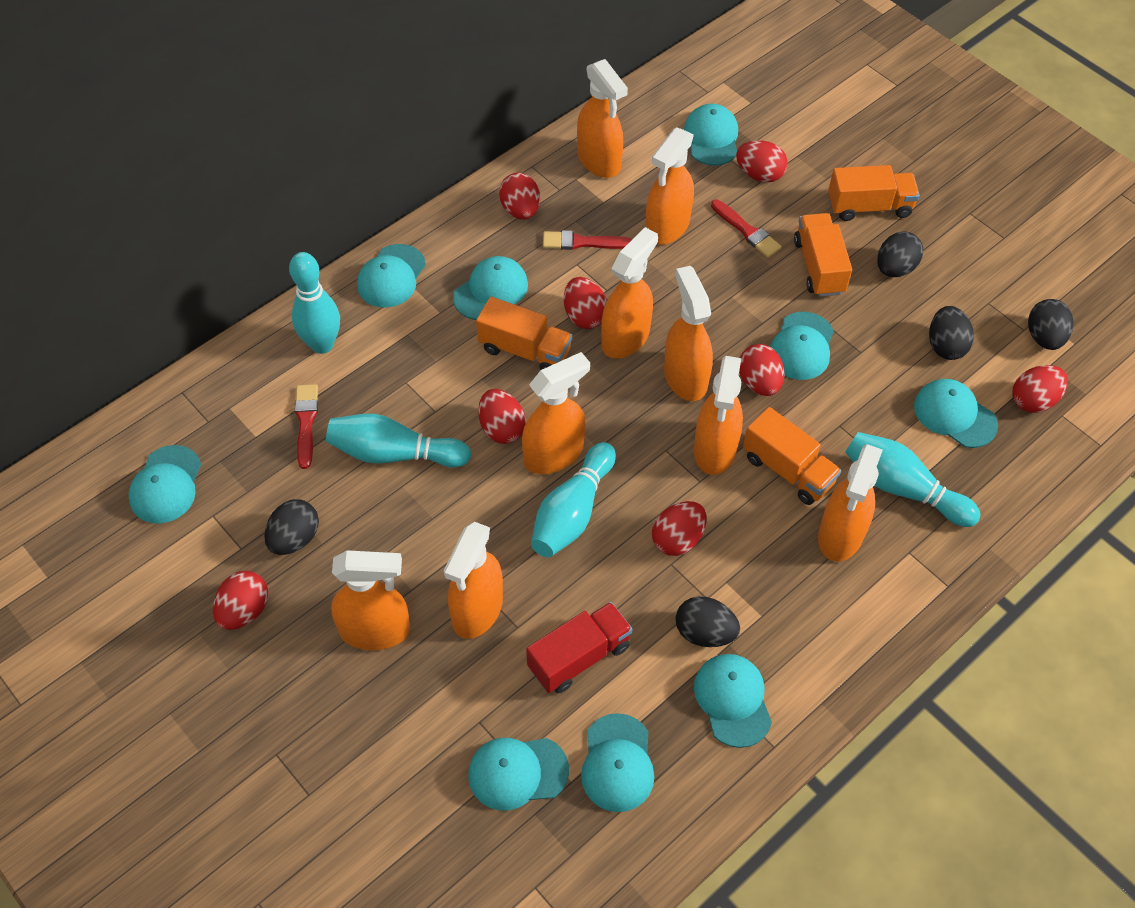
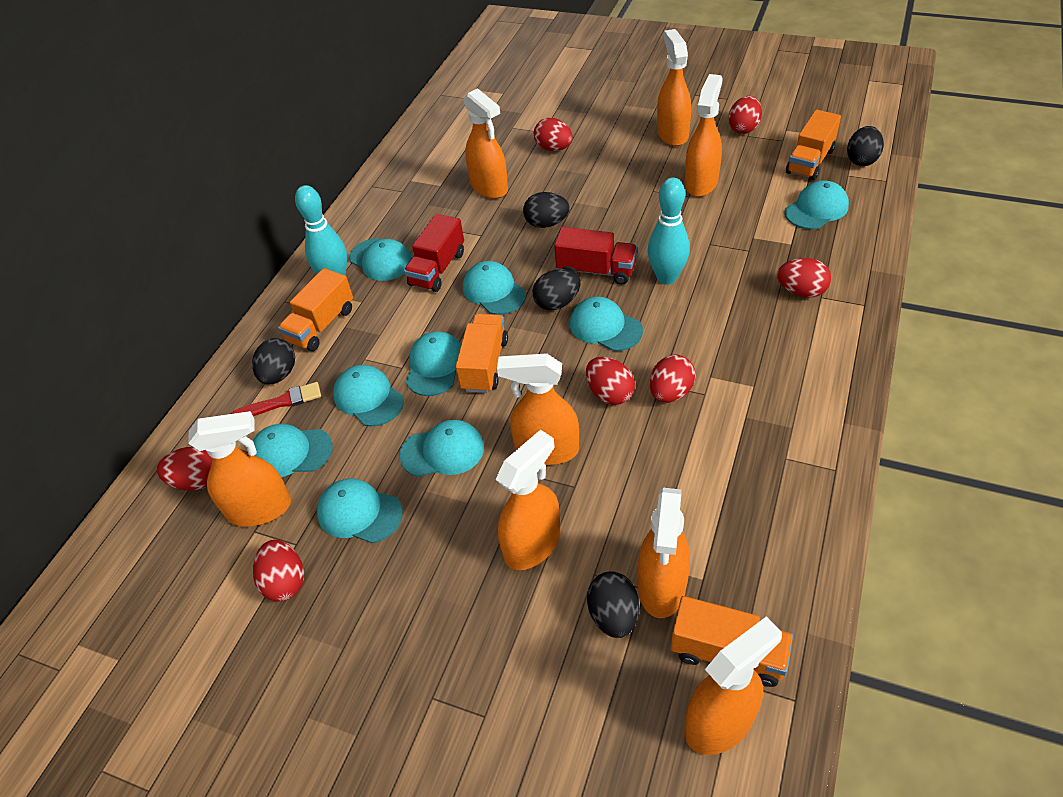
orange spray bottle: [331,550,410,650] [444,522,503,639] [522,352,590,474] [577,59,628,178] [601,227,658,359] [645,127,694,245] [664,266,713,401] [694,356,743,475] [818,444,883,562] = 9 -> [188,411,291,527] [463,88,508,199] [495,430,561,570] [497,353,579,465] [638,488,690,618] [657,29,691,146] [684,616,782,755] [685,74,723,197] = 8
red brush: [295,384,318,469] [543,230,631,250] [711,200,782,257] = 3 -> [231,382,321,416] = 1
red egg: [213,571,268,630] [478,389,526,444] [499,173,540,220] [564,277,607,329] [652,501,707,556] [736,140,788,183] [739,344,784,396] [1012,365,1068,413] = 8 -> [157,447,212,491] [253,540,304,602] [534,118,573,151] [586,357,635,405] [650,355,696,403] [728,96,762,134] [777,258,831,298] = 7
red truck: [526,602,633,693] = 1 -> [404,214,464,292] [554,227,637,285] = 2
turquoise bowling pin: [289,252,340,354] [326,414,471,468] [531,442,616,557] [845,432,981,527] = 4 -> [295,185,347,275] [648,177,690,285] = 2

